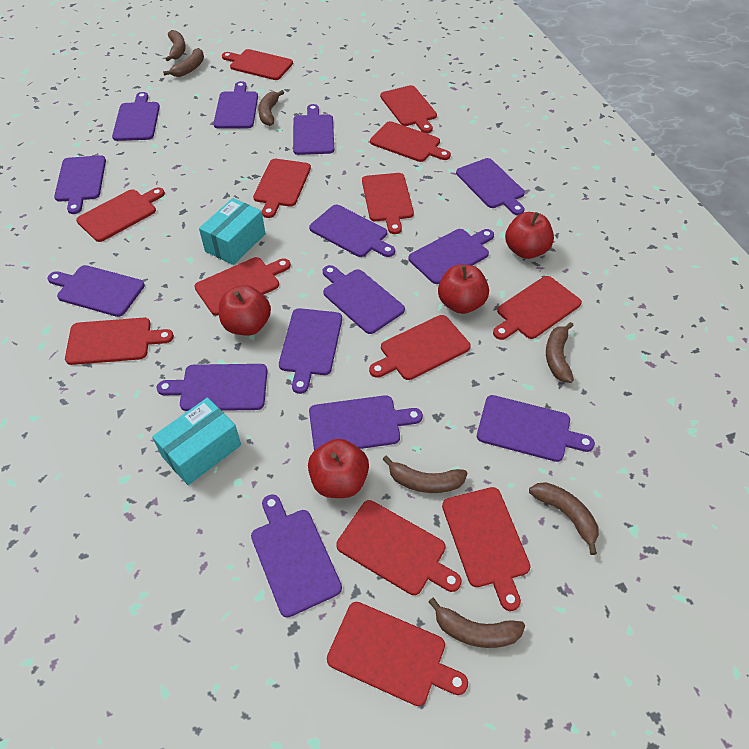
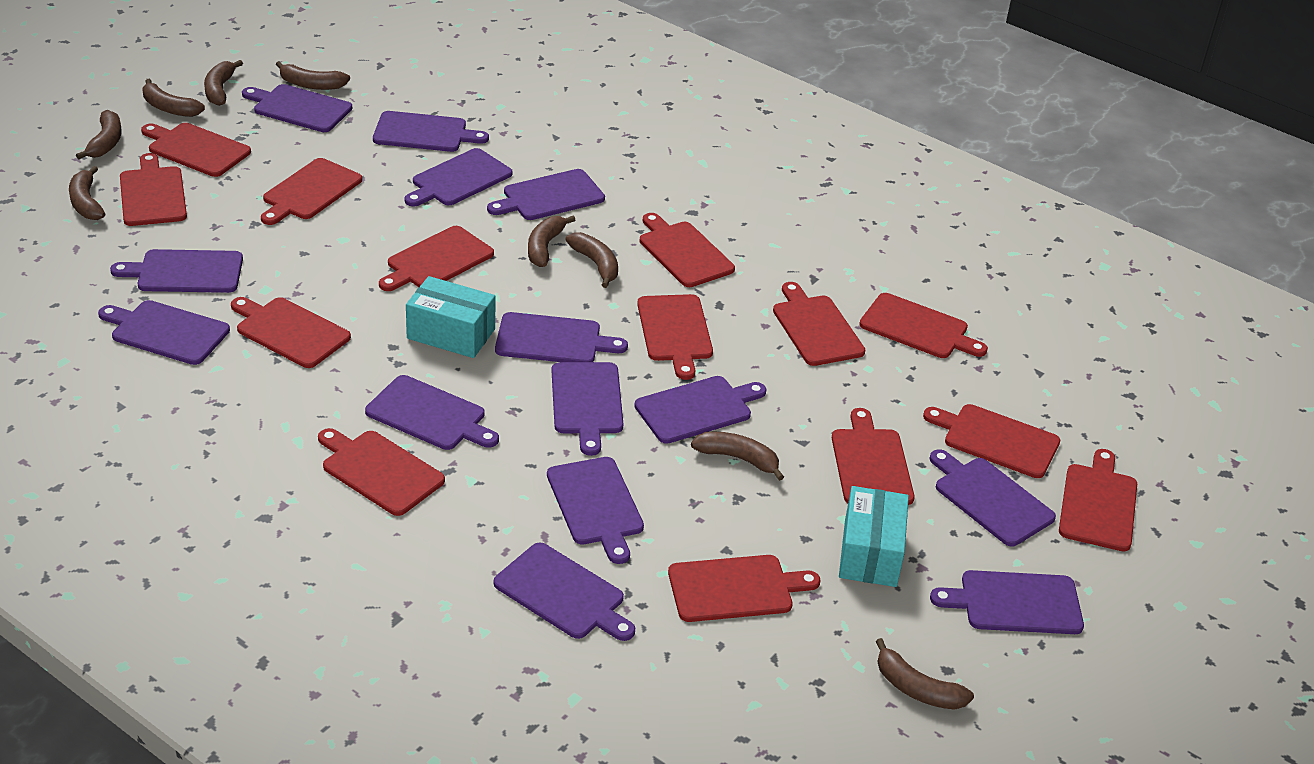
brown banana: [163,48,204,77] [165,30,186,61] [258,90,284,126] [382,456,468,493] [428,598,525,648] [529,482,599,555] [546,322,574,383] = 7 -> [69,166,105,220] [76,110,122,159] [143,79,205,117] [204,60,243,106] [276,61,350,90] [528,216,575,267] [565,232,618,288] [691,432,784,481] [875,638,974,710] = 9
red apple: [219,285,271,336] [308,439,369,498] [438,264,489,314] [505,212,554,259] = 4 -> none = 0
red cutting board: [65,318,174,365] [76,187,165,242] [194,257,291,315] [222,49,293,80] [253,159,311,218] [327,602,468,706] [336,500,462,595] [362,173,414,234] [369,315,471,380] [370,121,451,162] [380,85,437,133] [442,487,531,611] [493,276,582,340] = 13 -> [120,153,187,226] [141,123,251,177] [231,297,351,368] [261,158,362,225] [318,428,445,516] [379,226,494,291] [637,294,713,380] [640,213,735,287] [668,555,820,622] [773,282,865,366] [832,408,915,505] [859,293,988,358] [923,404,1060,478] [1059,449,1137,552] = 14

